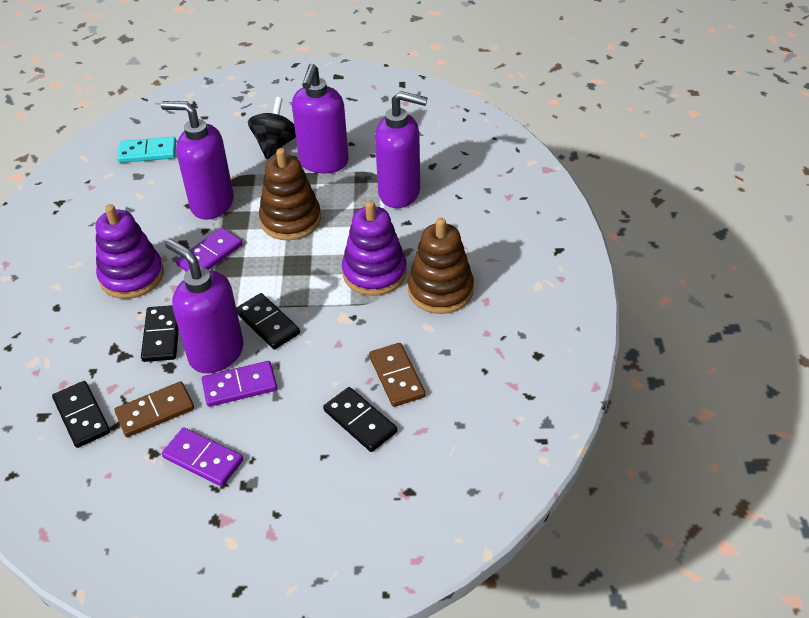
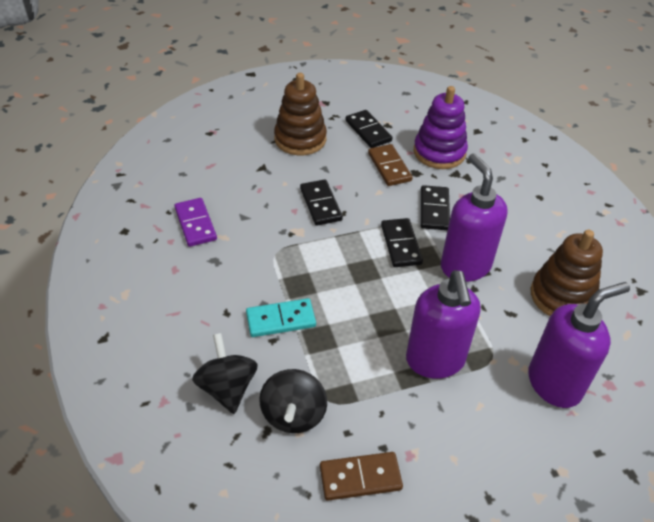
black spinning top: [248,97,296,159] = 1 -> [192,333,258,414] [259,369,327,433] = 2
purple domino: [162,427,243,486] [176,228,242,272] [202,361,277,407] = 3 -> [174,198,217,247] = 1
purple soap dispenser: [161,101,234,220] [165,239,244,373] [292,64,349,173] [375,91,428,208] = 4 -> [406,270,481,379] [441,153,508,282] [528,282,630,408] = 3
purple stacking toy: [96,204,164,299] [342,200,407,296] = 2 -> [414,86,468,169] = 1

